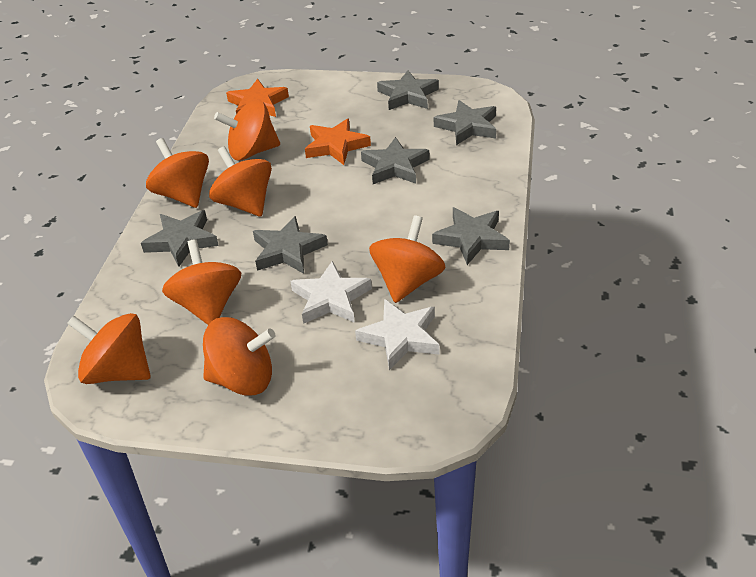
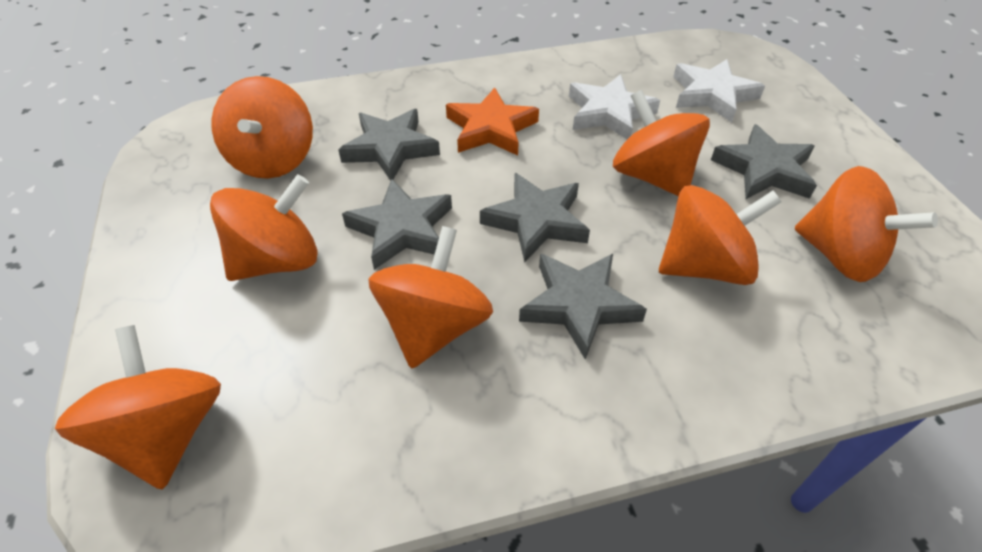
grey star: [141,210,219,267] [253,216,328,274] [361,137,429,184] [377,70,439,110] [432,207,510,265] [434,100,496,145] = 6 -> [338,109,440,181] [342,179,452,270] [480,173,590,262] [519,254,647,360] [711,124,817,199] = 5
orange star: [226,79,289,117] [305,118,371,165] = 2 -> [446,87,539,156] = 1

